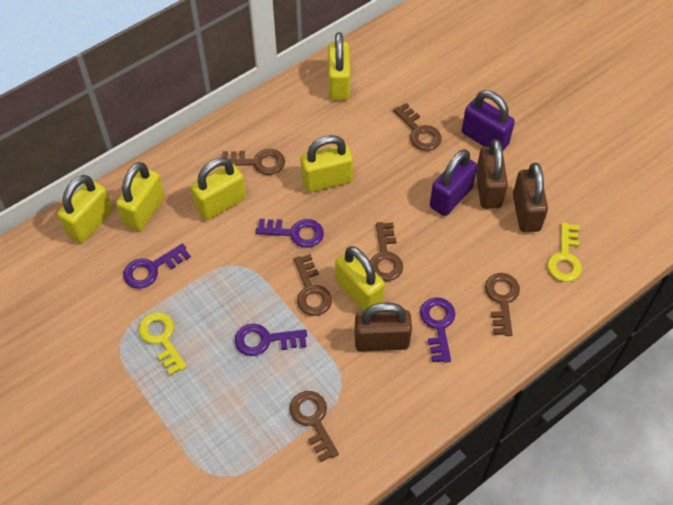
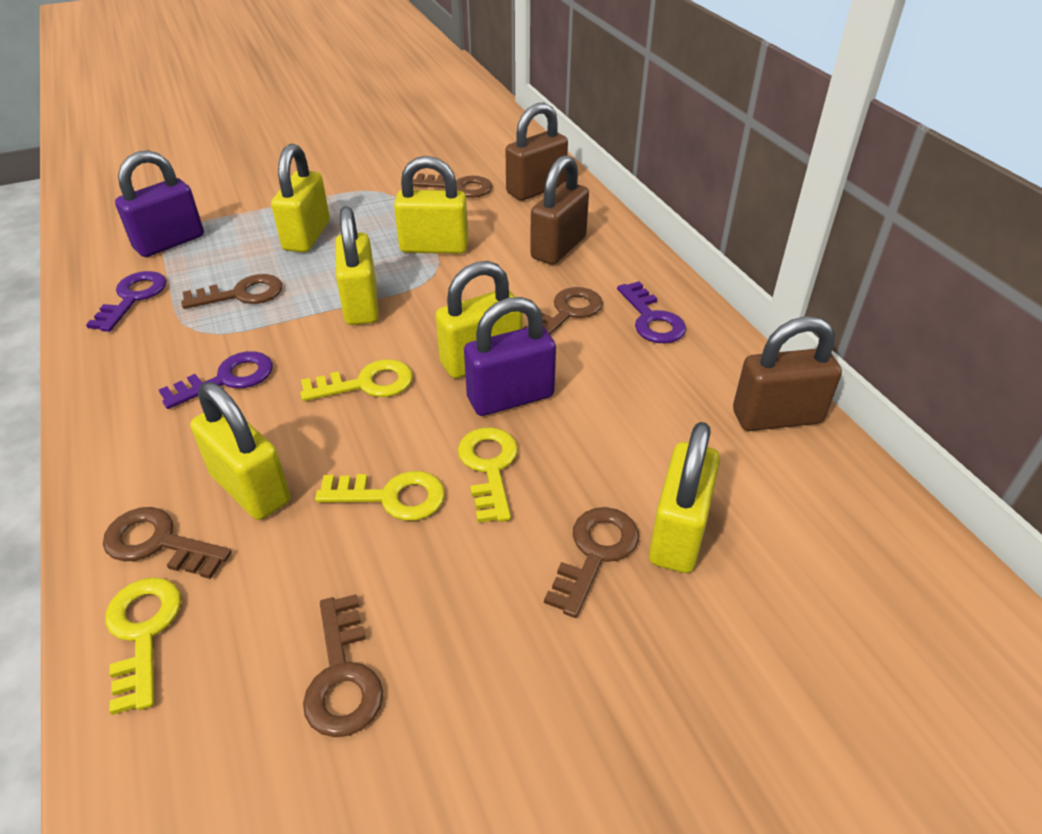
purple key: [123,243,191,289] [235,324,307,356] [256,219,324,248] [420,297,455,363] = 4 -> [86,271,167,332] [159,351,273,409] [617,281,686,343] = 3
yellow key: [138,312,187,376] [547,223,582,282] = 2 -> [105,577,181,715] [300,359,413,401] [315,471,445,521] [458,427,518,523] = 4

